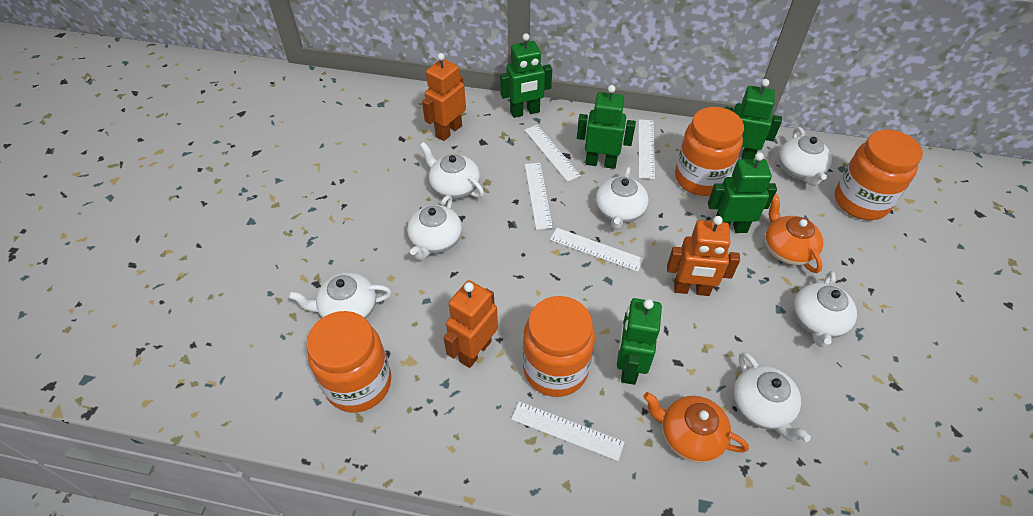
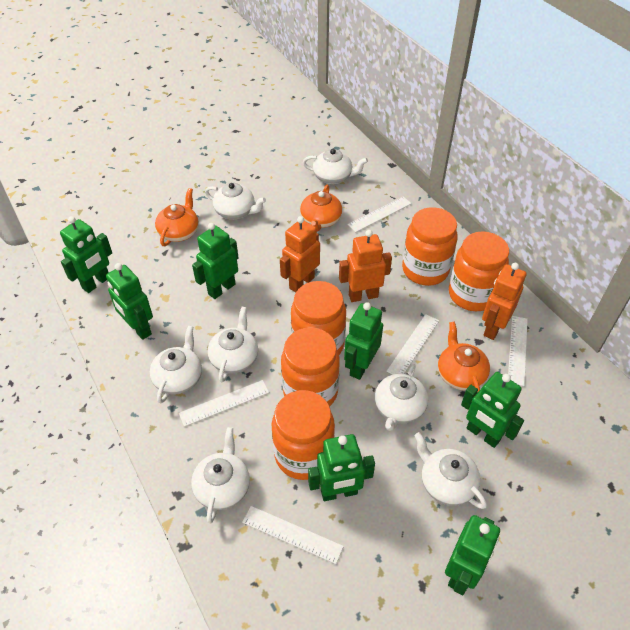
green robot: [500,33,552,118] [577,85,636,169] [617,298,662,385] [708,152,777,233] [725,79,782,159] = 5 -> [60,216,112,293] [106,263,153,340] [192,223,239,299] [308,434,375,501] [344,302,383,380] [445,515,500,595] [461,372,524,448] = 7
orange jar: [307,311,391,413] [523,296,595,397] [675,107,744,196] [835,129,923,220] = 4 -> [272,390,335,480] [281,327,340,407] [291,281,346,355] [402,207,458,286] [449,231,509,311] = 5
orange teapot: [643,392,749,463] [765,193,823,273] = 2 -> [155,188,199,246] [300,185,342,232] [438,322,490,393] = 3

